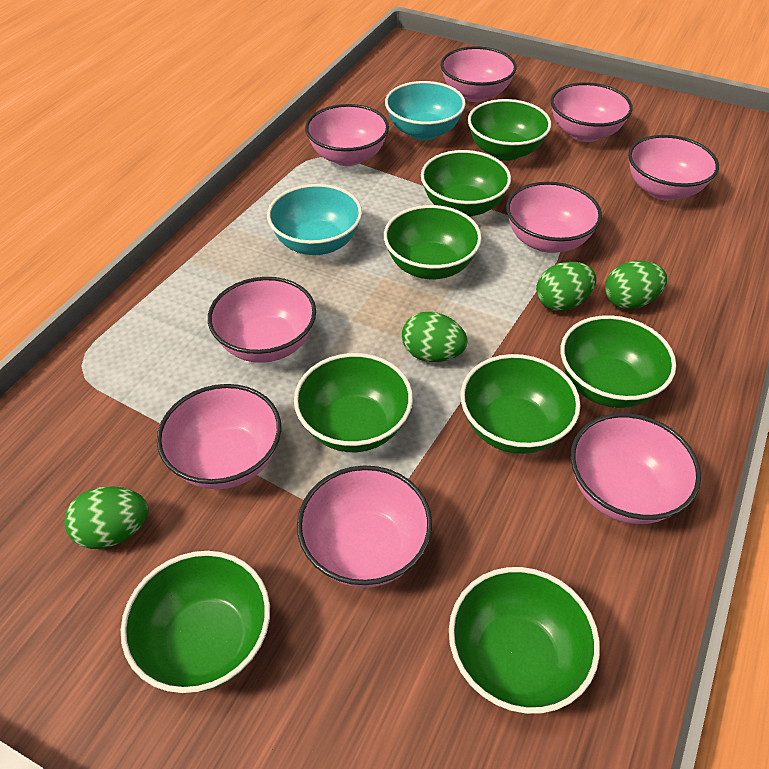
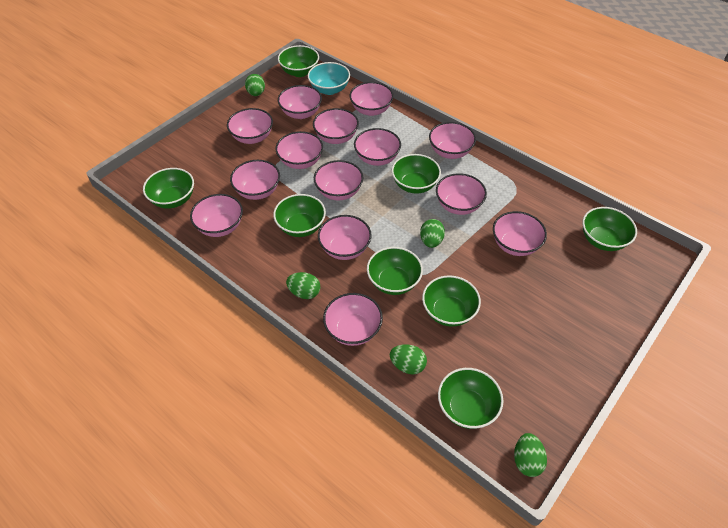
green egg: [64,487,148,549] [402,312,467,362] [536,262,596,311] [605,261,667,309] = 4 -> [245,74,265,96] [286,272,320,299] [390,344,427,375] [420,219,445,248] [514,433,547,477] = 5
pink bowl: [157,384,281,489] [208,277,316,363] [297,465,432,588] [305,104,389,166] [441,46,517,102] [506,182,602,253] [551,82,633,142] [571,413,701,524] [628,135,719,201] = 9 -> [190,194,243,237] [227,108,273,144] [230,160,280,200] [276,131,323,169] [278,85,322,119] [313,108,359,144] [314,160,363,200] [318,215,372,260] [323,293,383,346] [350,82,394,116] [354,128,401,166] [429,122,476,159] [436,173,487,215] [493,211,547,256] = 14
turquoise bowl: [267,184,362,255] [385,81,466,141] = 2 -> [308,62,350,95] = 1

